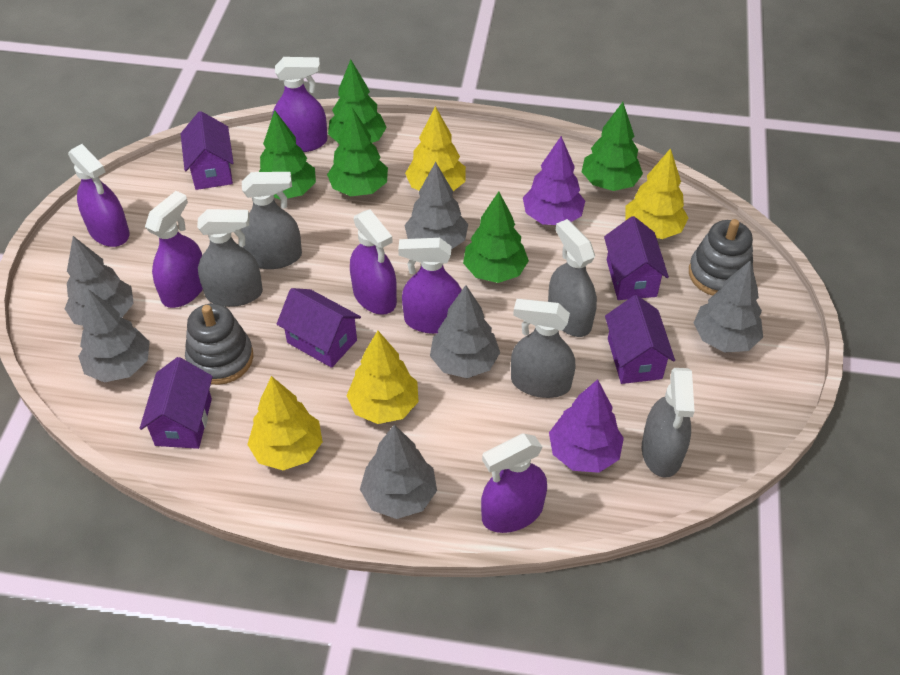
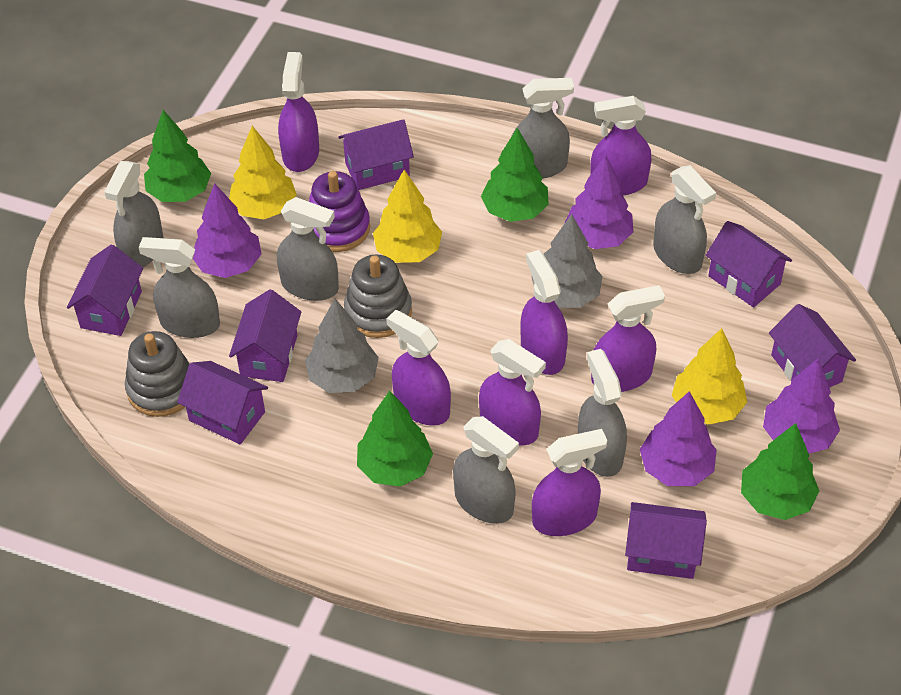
green tree: [259,110,316,200] [327,108,388,196] [328,60,387,144] [463,192,529,283] [582,102,643,191] = 5 -> [144,110,211,202] [357,390,433,487] [481,128,549,222] [741,423,819,520] = 4
grey spray bottle: [197,209,263,307] [240,172,302,269] [511,299,575,398] [548,219,597,337] [642,368,695,478] = 5 -> [104,161,163,267] [139,237,220,338] [277,197,339,301] [453,416,519,524] [511,78,574,178] [578,349,627,477] [653,165,716,274] = 7
grey tree: [65,236,134,326] [78,289,150,382] [360,424,437,519] [404,162,468,249] [430,285,500,378] [694,260,763,352] = 6 -> [305,299,379,393] [532,214,602,308] = 2
purple house: [140,357,213,449] [181,111,234,190] [277,288,361,368] [604,216,669,300] [605,295,675,384] = 5 -> [67,244,143,336] [177,361,268,445] [229,289,301,382] [338,119,414,190] [625,502,707,579] [706,221,792,308] [769,304,856,388] = 7
purple spray bottle: [68,144,129,247] [145,191,203,308] [272,57,327,152] [350,209,397,315] [398,238,462,334] [481,434,547,533] = 6 -> [278,52,319,172] [387,310,451,426] [479,339,546,446] [520,250,568,375] [532,429,607,536] [590,96,651,195] [591,285,665,392] = 7
purple stacking toy: none = 0 -> [309,171,370,252] = 1
purple tree: [523,136,585,225] [549,379,624,473] = 2 -> [193,183,261,278] [565,155,633,249] [640,391,717,486] [763,359,840,454] = 4
yellow tree: [247,376,323,470] [346,331,419,424] [405,106,466,191] [625,148,688,239] = 4 -> [229,126,297,219] [373,169,442,263] [672,328,747,425] = 3

